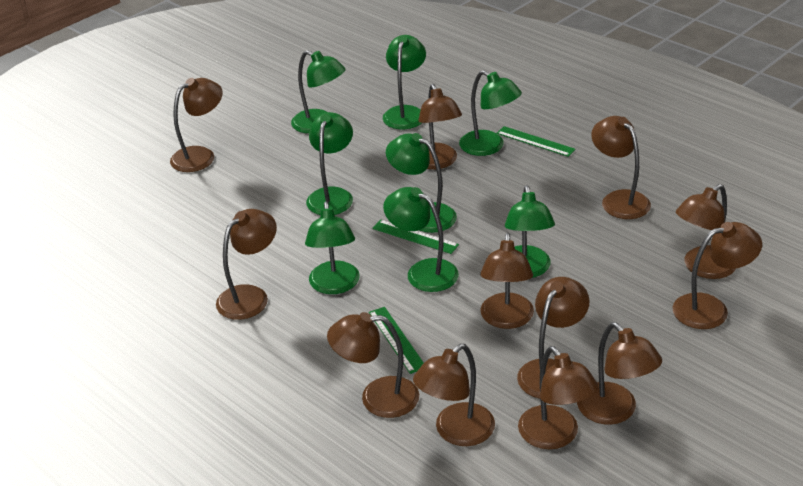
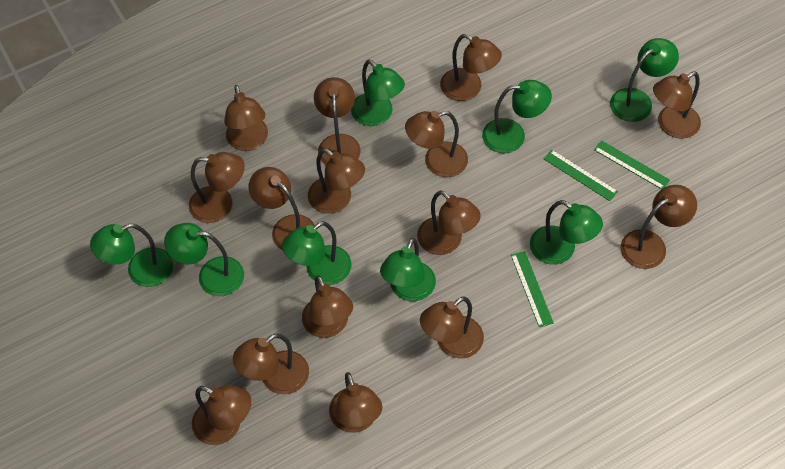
brown lamp: [170,78,223,172] [216,209,277,320] [327,312,419,418] [413,344,495,446] [418,84,462,169] [480,233,534,329] [517,277,590,399] [518,346,598,449] [577,322,662,425] [591,116,651,219] [673,222,762,329] [676,184,736,279] = 12 -> [189,152,245,223] [192,385,252,445] [224,85,268,151] [233,333,309,394] [249,167,315,250] [302,275,353,338] [308,148,365,214] [314,77,361,165] [329,372,382,433] [405,111,468,177] [417,190,481,255] [420,296,484,359] [440,34,502,101] [621,185,697,269] [653,72,701,139] = 15

